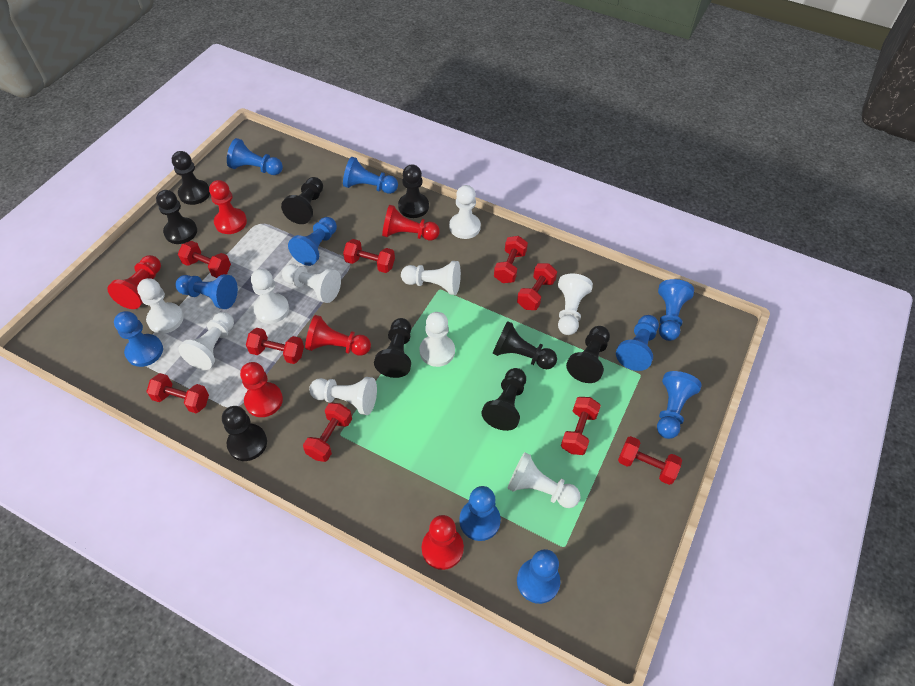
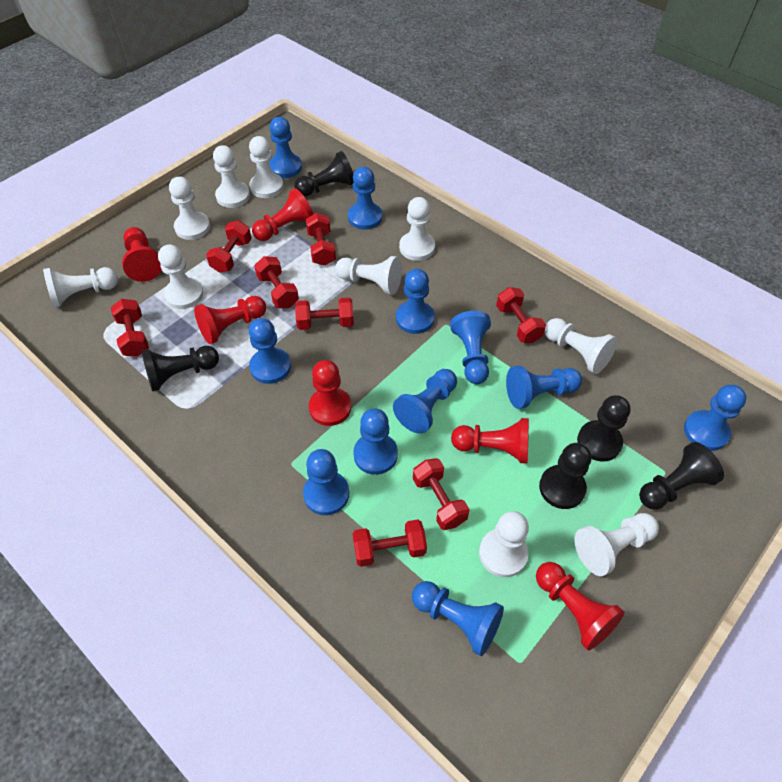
black pawn: [156,190,197,244] [172,151,210,205] [222,406,267,461] [281,177,323,224] [374,318,411,378] [398,164,429,218] [481,368,526,431] [492,321,557,369] [566,326,610,383] = 9 -> [142,346,219,392] [295,151,354,197] [539,443,591,509] [577,395,631,462] [639,442,724,510] = 5
blue pawn: [114,311,163,367] [175,274,238,309] [227,138,283,175] [288,217,337,266] [343,157,398,194] [459,486,501,541] [517,549,560,604] [616,315,659,371] [657,371,702,439] [658,279,694,341] = 10 -> [249,318,291,384] [269,117,302,178] [303,449,349,515] [348,167,382,230] [353,408,398,475] [393,369,457,434] [396,269,435,334] [412,581,504,656] [450,311,491,384] [506,366,582,409] [684,385,746,451] = 11
red dumbbell: [146,373,209,413] [178,241,231,278] [246,328,304,364] [303,403,352,462] [343,239,395,273] [494,236,528,283] [517,263,557,310] [561,397,601,455] [618,436,682,485] = 9 -> [111,299,149,357] [206,221,252,273] [254,256,299,308] [295,298,354,330] [306,213,336,266] [353,519,427,567] [413,458,470,530] [496,287,546,343] = 8

